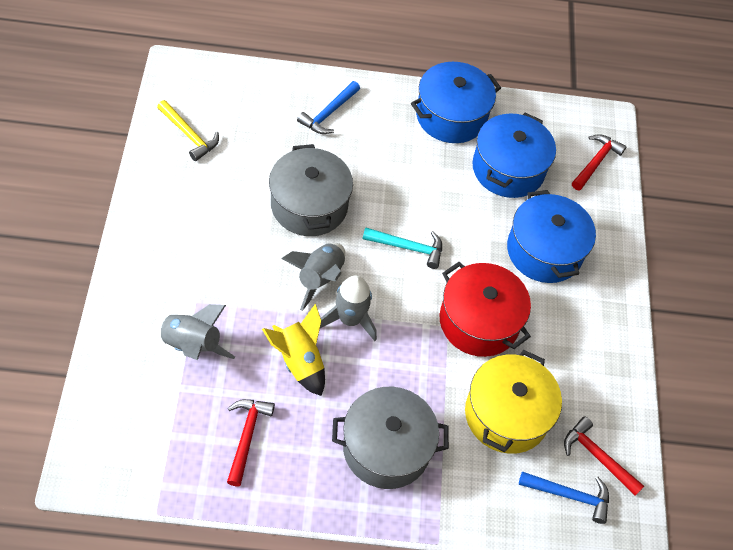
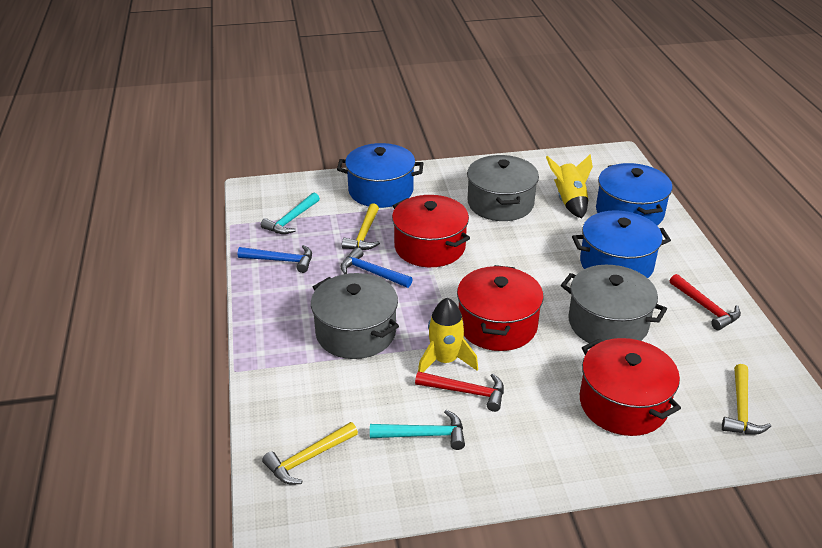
grey pot: [269,144,353,236] [332,387,449,489] = 2 -> [311,273,399,359] [467,155,539,221] [561,265,667,343] = 3
grey rocket: [152,304,235,360] [281,243,345,311] [320,276,377,341] = 3 -> none = 0
red hammer: [227,399,275,486] [564,416,644,496] [572,134,627,190] = 3 -> [415,371,504,412] [670,274,741,330] = 2
red pot: [440,262,531,357] = 1 -> [392,195,470,267] [457,265,544,351] [580,338,681,436] = 3
turquoise hammer: [363,227,442,269] = 1 -> [261,193,320,234] [370,410,465,450] = 2
yellow hammer: [157,100,219,161] = 1 -> [262,422,358,485] [342,203,380,250] [722,364,771,435] = 3
yellow pot: [465,350,562,454] = 1 -> none = 0
yellow rocket: [262,304,325,396] = 1 -> [418,298,478,372] [546,155,593,218] = 2

